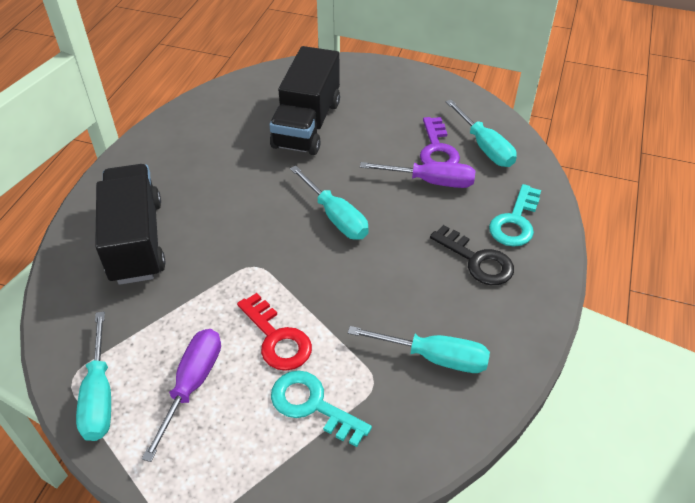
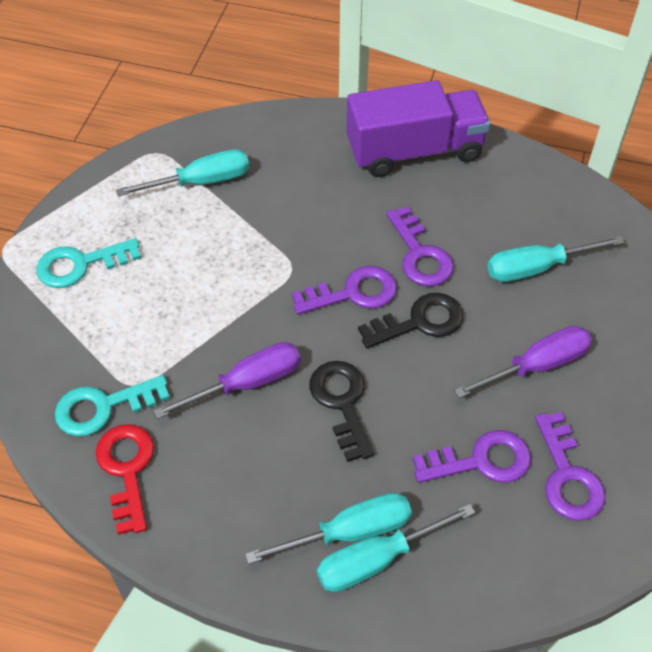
black key: [430,225,514,285] = 1 -> [309,361,374,462] [358,293,463,348] = 2
black truck: [95,164,166,285] [269,46,340,155] = 2 -> none = 0
purple key: [420,117,460,164] = 1 -> [292,266,397,315] [386,206,454,286] [413,430,531,483] [535,412,605,521] = 4
purple truck: none = 0 -> [346,80,490,177] = 1

